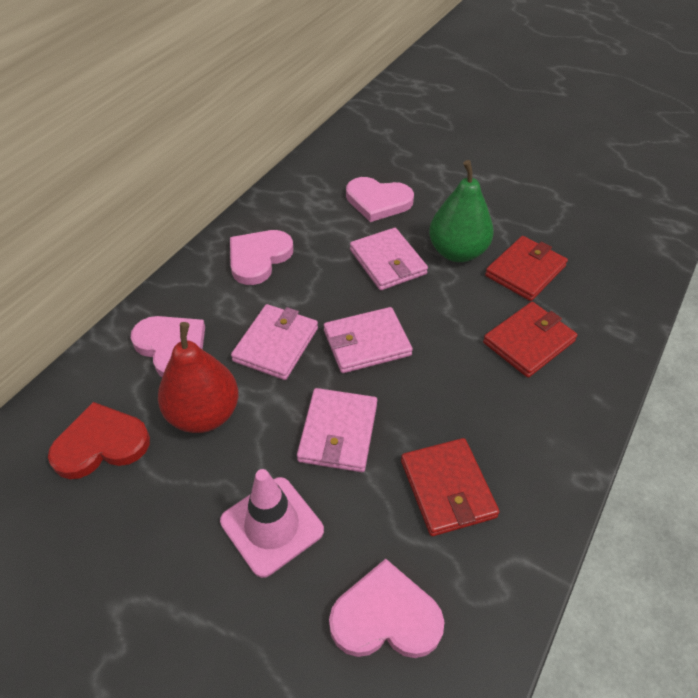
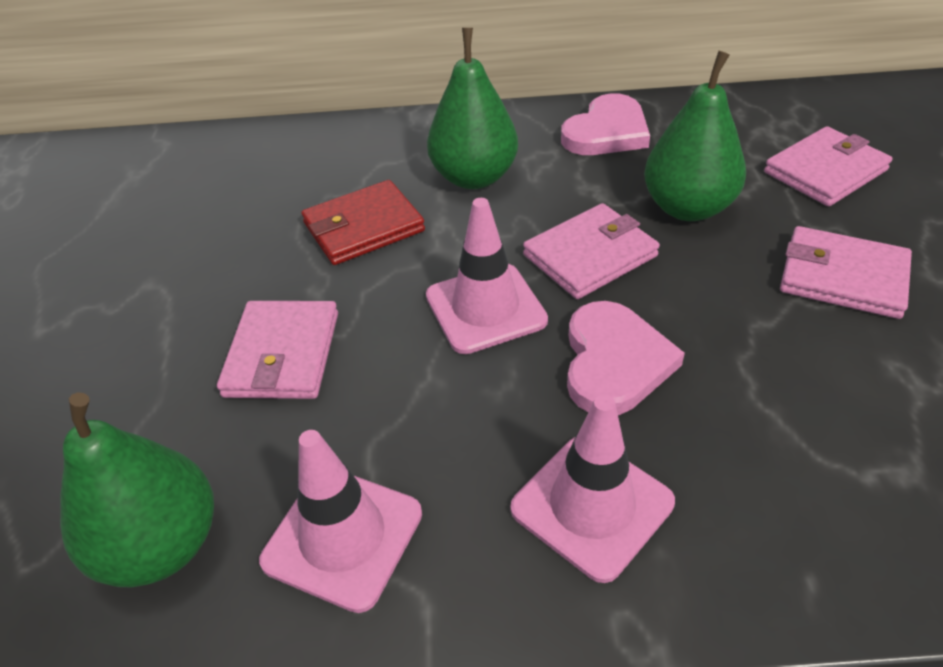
green pear: [429,160,494,262] = 1 -> [60,392,214,587] [427,28,518,189] [644,51,746,221] = 3
pink heart: [131,316,205,377] [230,230,293,285] [329,559,444,658] [346,177,414,222] = 4 -> [561,93,650,155] [567,301,685,415] = 2
pink traffic cone: [220,469,324,578] = 1 -> [259,430,422,613] [426,198,548,354] [510,395,675,583] = 3
red heart: [48,402,150,479] = 1 -> none = 0
red pear: [158,322,239,433] = 1 -> none = 0
red wallet: [401,438,500,536] [483,302,578,378] [485,236,568,301] = 3 -> [301,180,425,265] = 1

